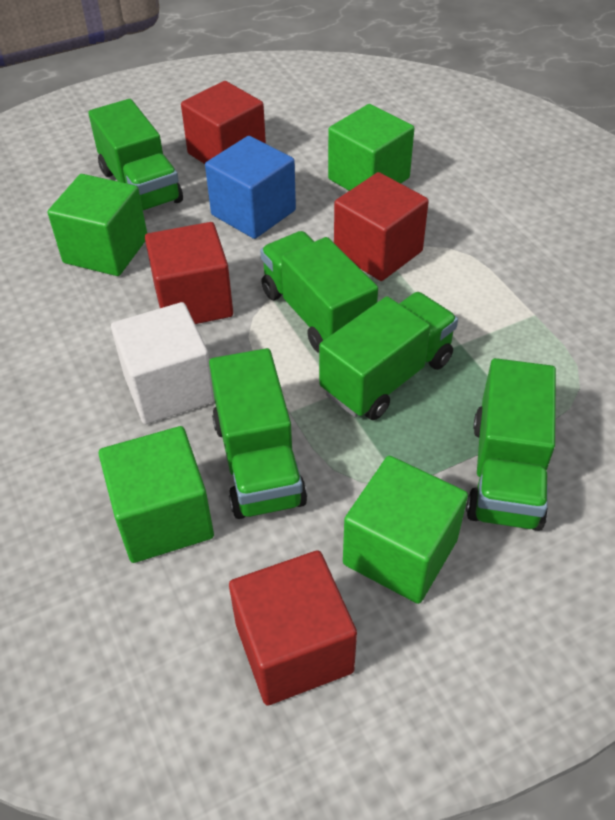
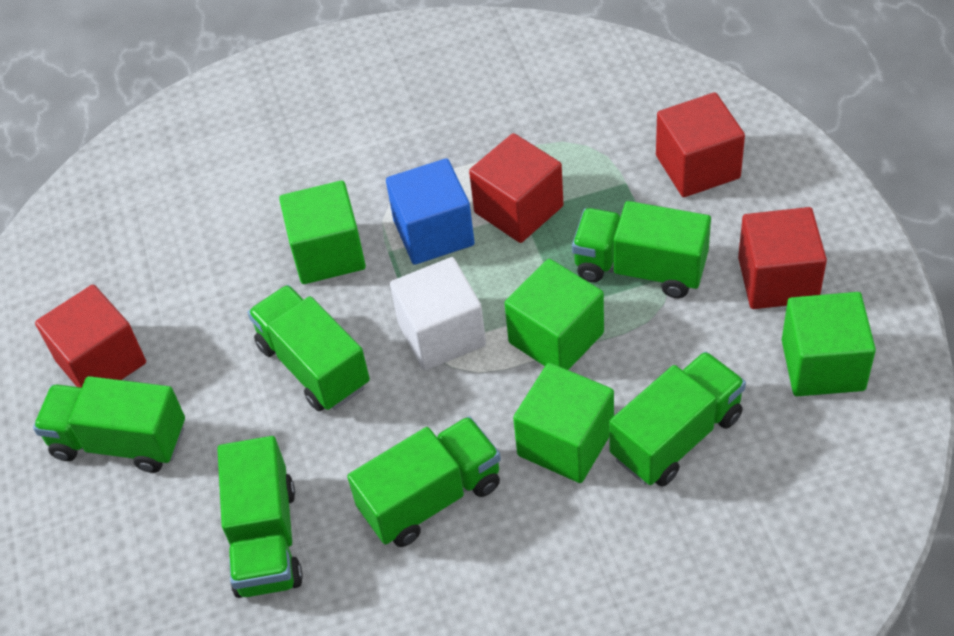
green truck: [88,99,183,212] [209,348,307,519] [260,231,378,353] [319,292,458,420] [466,358,556,531] = 5 -> [33,376,185,473] [217,436,303,598] [248,285,370,411] [347,416,501,547] [572,201,711,298] [609,351,746,487] = 6

